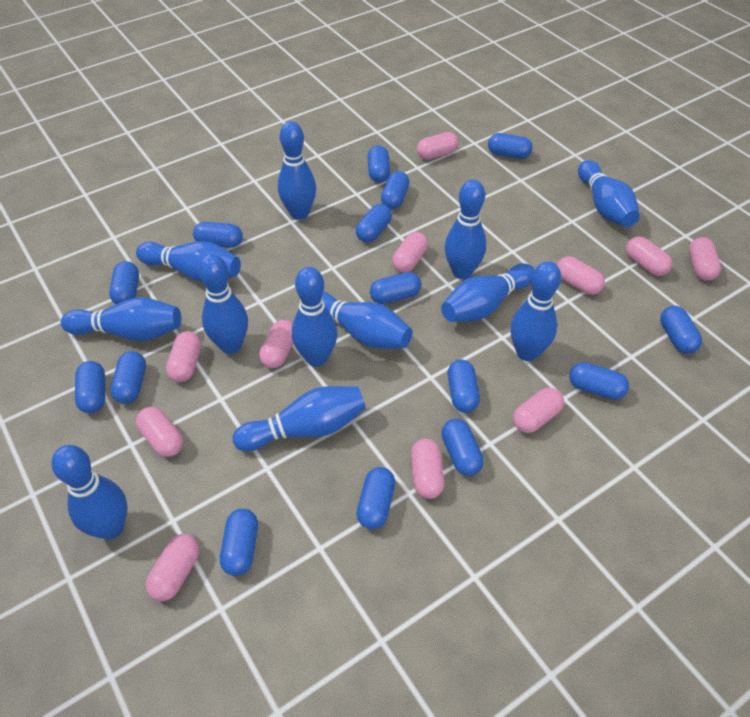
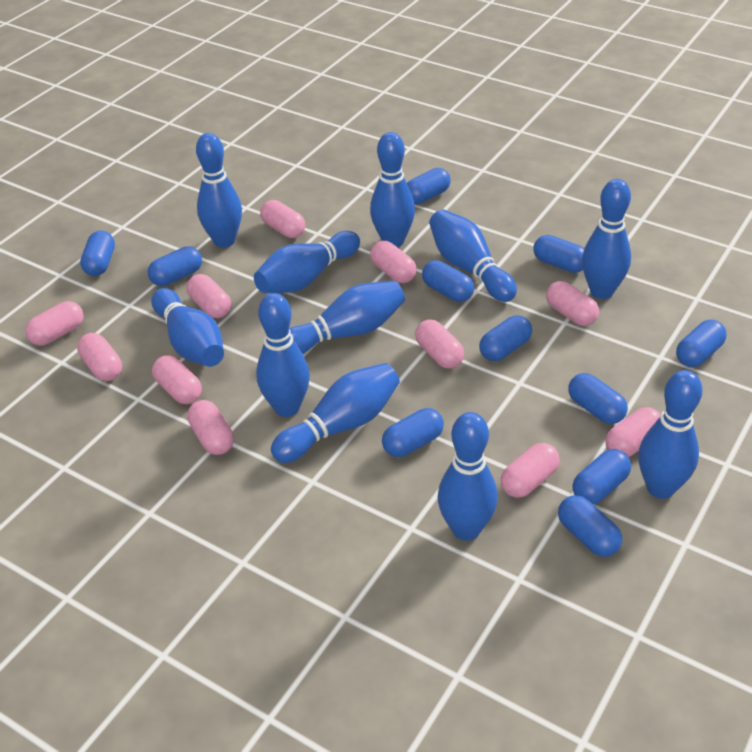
blue bowling pin: [51,445,127,540] [61,297,181,341] [136,241,241,282] [198,254,248,354] [233,386,366,451] [278,121,316,220] [292,267,337,367] [322,291,412,348] [441,263,534,322] [445,180,486,279] [510,261,561,361] [578,160,640,227] = 12 -> [151,288,224,367] [196,133,242,248] [254,231,360,293] [256,293,310,417] [271,363,400,463] [289,281,405,354] [370,132,415,247] [429,209,517,302] [438,412,498,541] [582,179,631,299] [638,370,703,499] = 11
blue capsule: [75,361,105,414] [109,261,139,304] [110,351,146,404] [193,222,243,248] [220,509,258,576] [356,204,392,242] [356,467,395,529] [367,145,390,183] [370,272,421,304] [381,171,409,209] [441,419,484,476] [448,360,480,413] [488,133,533,159] [569,362,629,400] [660,306,702,354] = 15 -> [80,230,115,276] [148,246,202,286] [382,408,444,457] [407,168,451,204] [422,260,474,302] [479,315,532,361] [533,235,584,273] [558,495,622,557] [568,373,628,424] [573,449,631,504] [676,320,727,367] = 11

